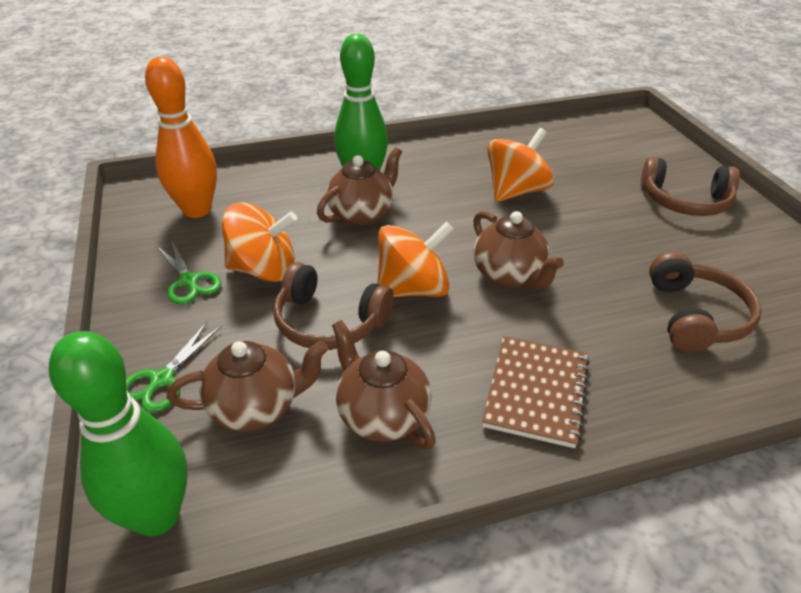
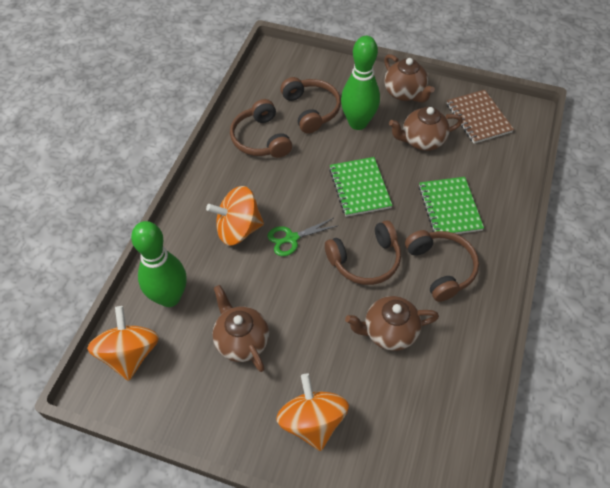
brown headphones: [273,262,394,350] [641,157,740,216] [649,252,762,352] = 3 -> [230,99,292,158] [280,77,341,133] [325,221,401,285] [405,230,479,302] = 4
green notebook: none = 0 -> [329,157,393,217] [419,177,484,234] = 2
green scissors: [126,322,222,412] [157,241,221,305] = 2 -> [268,218,339,256] = 1
orange bowling pin: [145,57,217,218] = 1 -> none = 0

